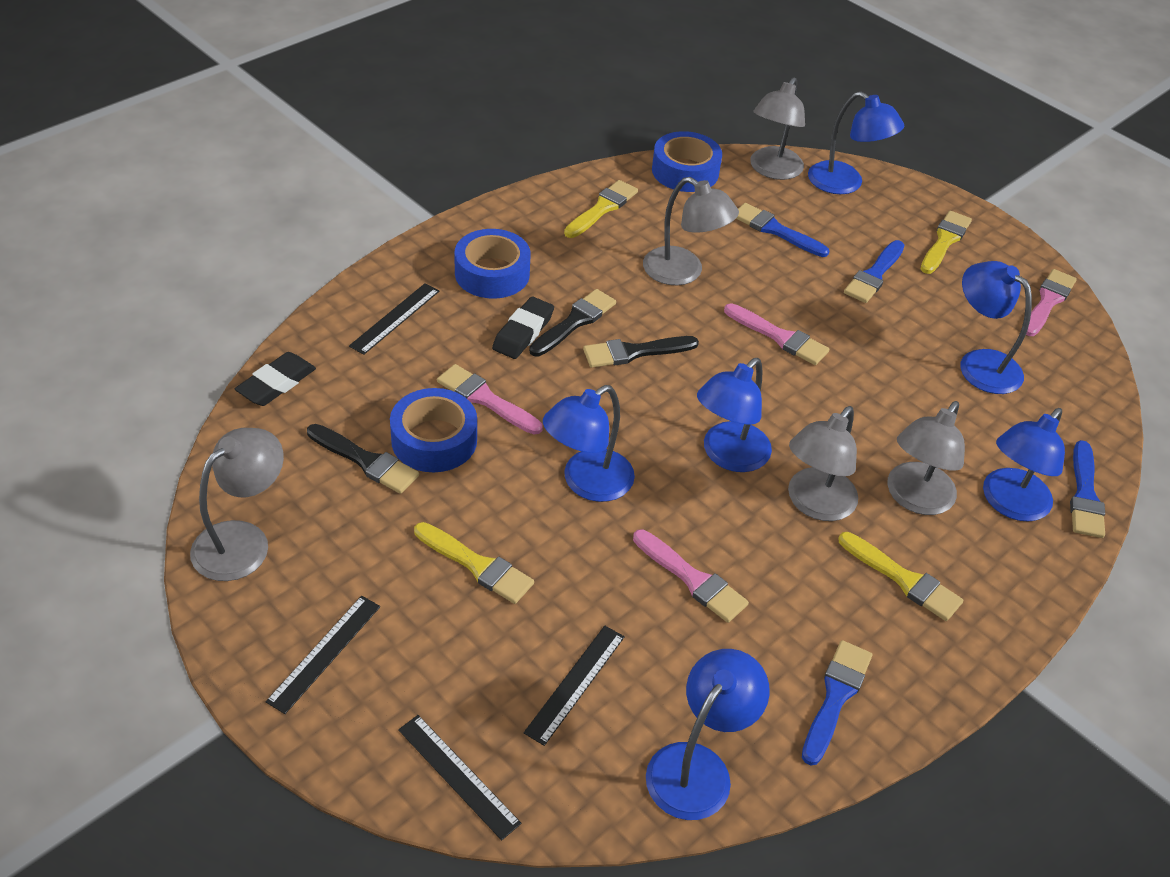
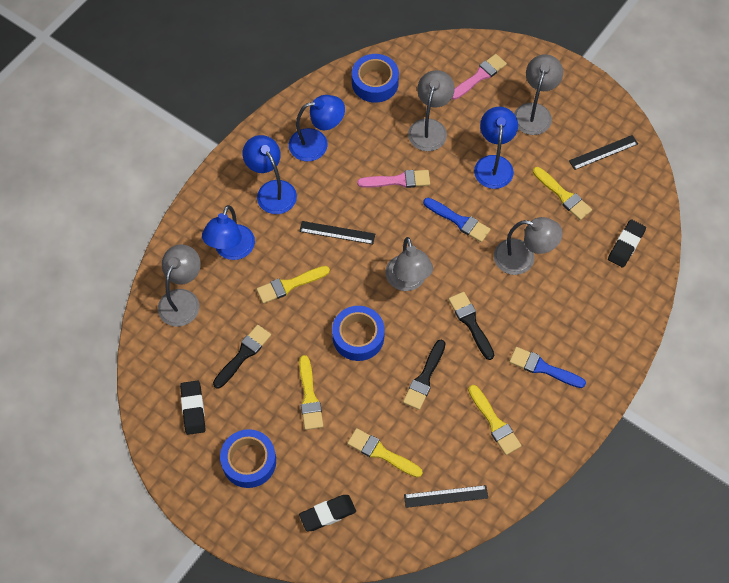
black eraser: [235,352,316,406] [492,297,554,359] = 2 -> [180,380,205,435] [299,495,356,531] [608,219,646,268] = 3
black ruler: [266,596,380,714] [349,283,439,355] [398,715,521,840] [524,626,625,746] = 4 -> [299,221,375,244] [404,485,488,508] [569,135,638,170] = 3
blue brush: [736,203,829,257] [802,640,872,765] [844,240,904,303] [1070,440,1105,538] = 4 -> [423,198,491,242] [509,347,586,388] = 2
blue lamp: [543,385,635,502] [646,649,770,820] [697,358,772,472] [808,92,904,194] [960,261,1032,394] [983,408,1065,522] = 6 -> [202,205,255,260] [242,135,297,214] [289,95,345,161] [474,107,518,189] = 4
pink brush: [437,364,543,435] [633,529,749,623] [724,303,829,365] [1026,269,1077,336] = 4 -> [357,170,430,188] [452,54,507,100] = 2
yellow brush: [414,522,534,604] [564,180,638,238] [838,532,963,621] [921,211,972,274] = 4 -> [257,266,330,304] [299,355,323,430] [347,428,423,478] [468,385,521,455] [533,167,592,220] = 5

